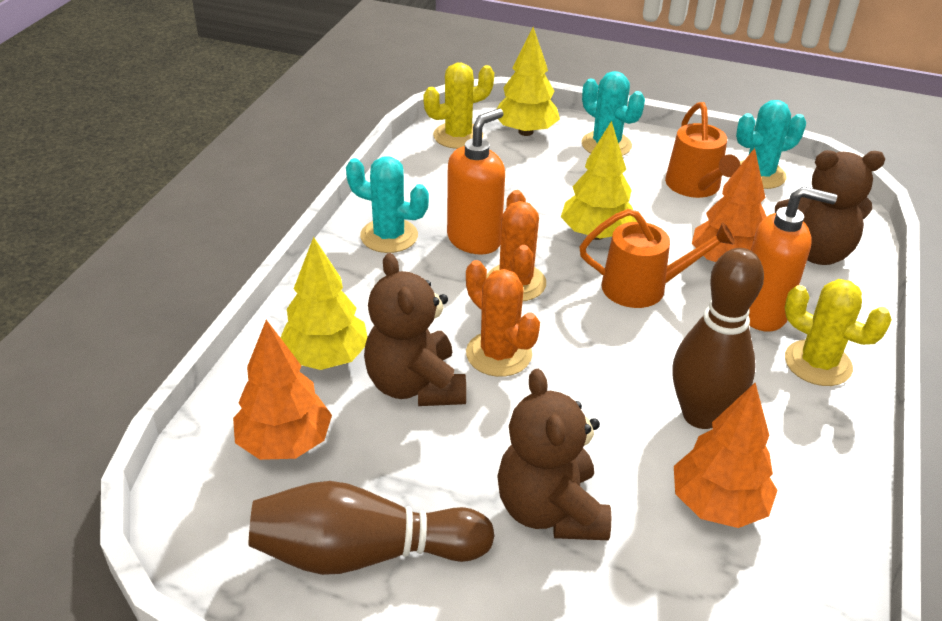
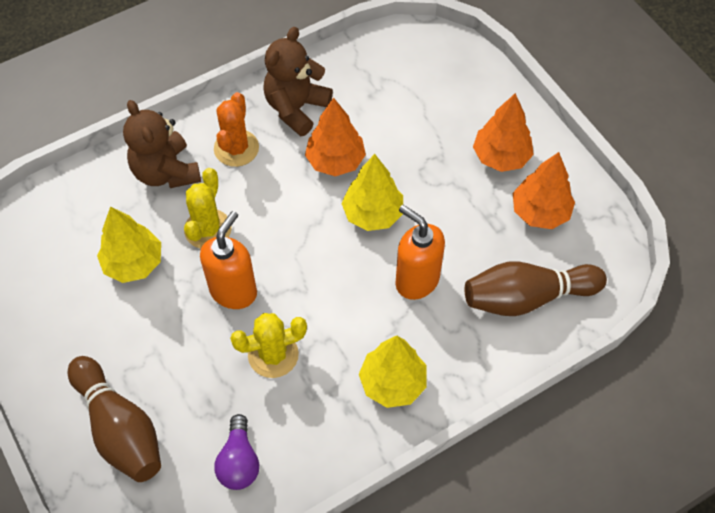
brown teddy bear: [364,253,466,406] [497,369,611,540] [775,150,885,265] = 3 -> [123,100,201,188] [263,27,333,136] = 2
orange cactus: [466,260,540,377] [487,190,546,301] = 2 -> [214,92,259,167] = 1
orange watering can: [579,209,735,308] [665,102,740,198] = 2 -> none = 0
purple light bulb: none = 0 -> [214,414,259,490] = 1
turquoise cactus: [346,156,429,253] [581,71,645,156] [736,100,806,189] = 3 -> none = 0

